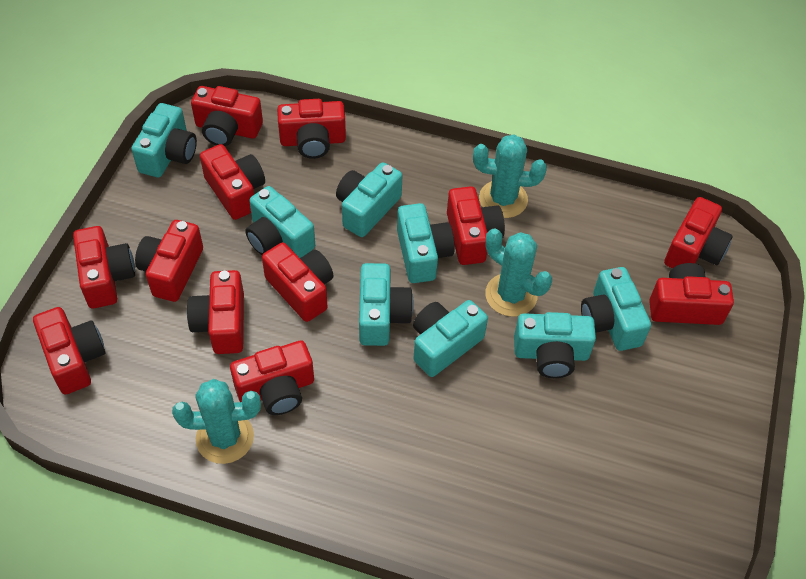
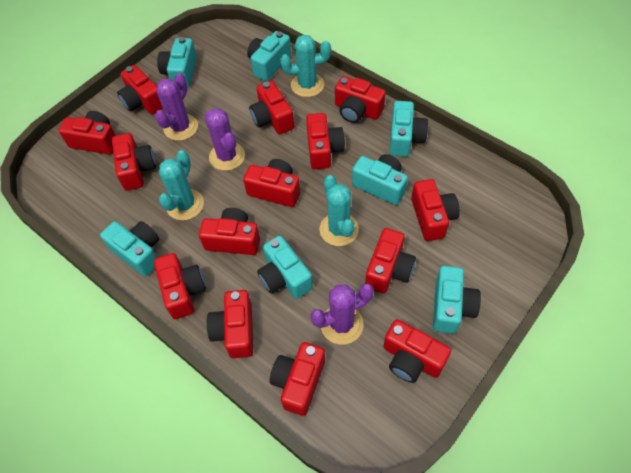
purple cactus: none = 0 -> [155,73,198,141] [204,108,245,171] [311,284,374,345] = 3
red camera: [33,307,105,395] [73,226,135,309] [135,220,203,302] [187,270,244,354] [191,86,263,146] [200,144,265,220] [230,340,314,415] [262,243,334,322] [277,99,346,159] [447,186,505,265] [649,263,734,325] [664,197,733,269] = 12 -> [58,111,116,155] [112,133,156,191] [117,65,163,115] [154,253,206,319] [199,208,260,255] [207,290,253,358] [243,159,300,207] [249,81,294,135] [270,342,325,416] [306,113,345,169] [335,76,386,123] [365,228,416,294] [383,319,451,383] [411,179,460,241] = 14
turquoise camera: [131,103,197,177] [245,186,315,258] [336,162,402,237] [359,263,414,346] [397,203,455,283] [413,300,488,377] [514,312,596,378] [581,267,651,351] = 8 -> [100,221,159,276] [157,37,197,88] [247,31,291,81] [257,236,313,299] [352,154,408,205] [389,101,428,157] [433,265,481,334] = 7

